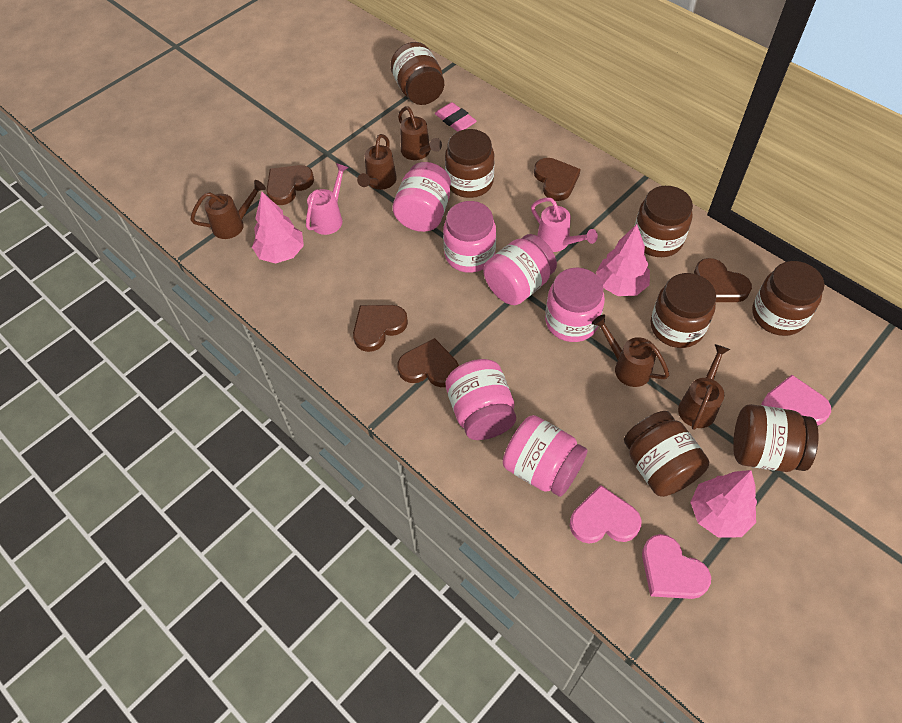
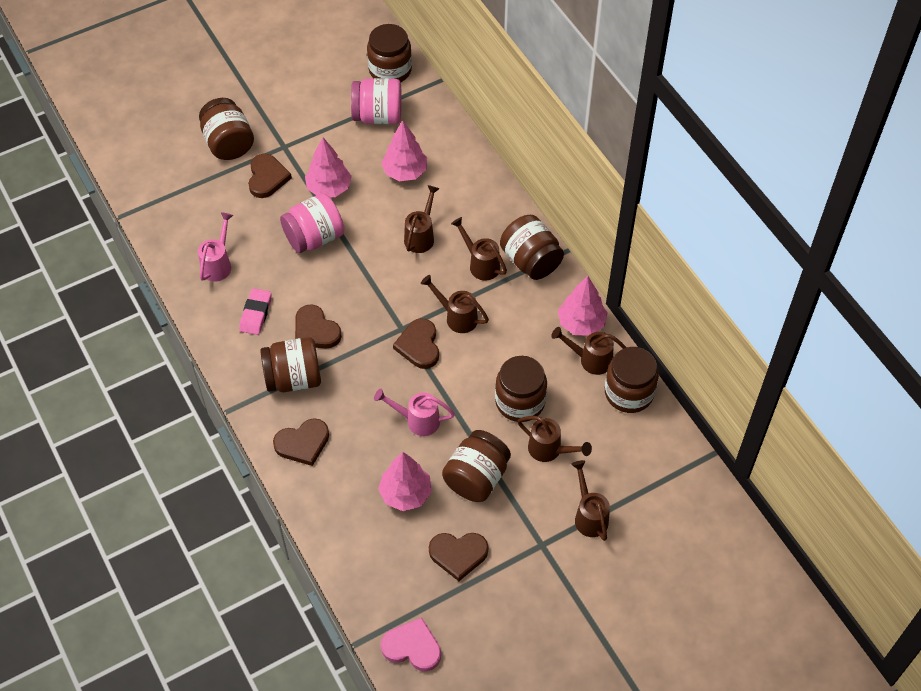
brown watering can: [190,180,266,239] [357,134,397,190] [398,106,442,160] [592,315,669,387] [678,344,730,430] = 5 -> [404,185,440,253] [421,275,489,333] [451,217,507,281] [518,416,592,462] [551,327,627,375] [571,460,610,541] = 6
pink heart: [570,485,641,544] [642,534,711,599] [762,375,831,425] = 3 -> [381,617,441,672] = 1
pink jar: [393,162,451,232] [443,201,496,273] [445,359,516,440] [484,234,557,305] [503,415,587,497] [545,268,605,342] = 6 -> [280,193,344,253] [351,78,402,124] = 2
pink tree: [252,192,304,264] [596,224,650,296] [690,470,757,538] = 3 -> [305,137,352,197] [378,452,432,511] [381,120,427,181] [558,276,608,336] = 4

